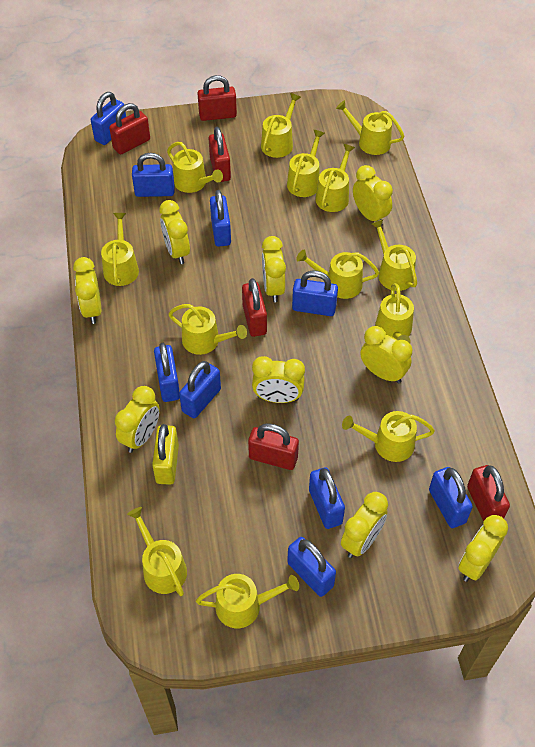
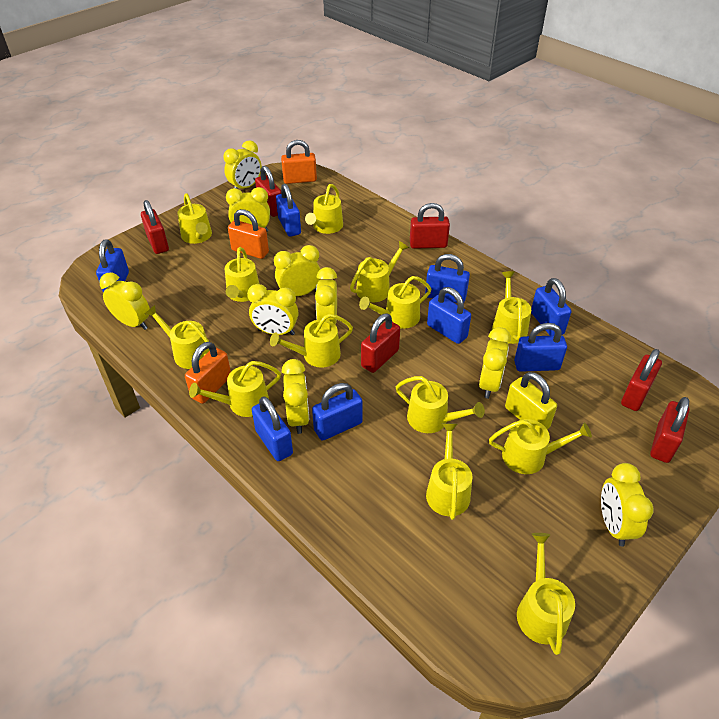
blue padlock: [91,92,126,145] [132,153,175,197] [154,343,180,402] [179,361,221,418] [210,190,231,247] [287,537,336,597] [292,271,338,316] [309,467,345,529] [429,467,473,528] = 9 -> [96,239,129,293] [252,396,293,461] [276,184,301,237] [312,383,363,441] [425,254,470,303] [427,287,471,344] [514,323,567,372] [531,278,571,336] = 8
orange padlock: none = 0 -> [185,342,231,404] [228,209,269,259] [281,140,317,184] = 3

